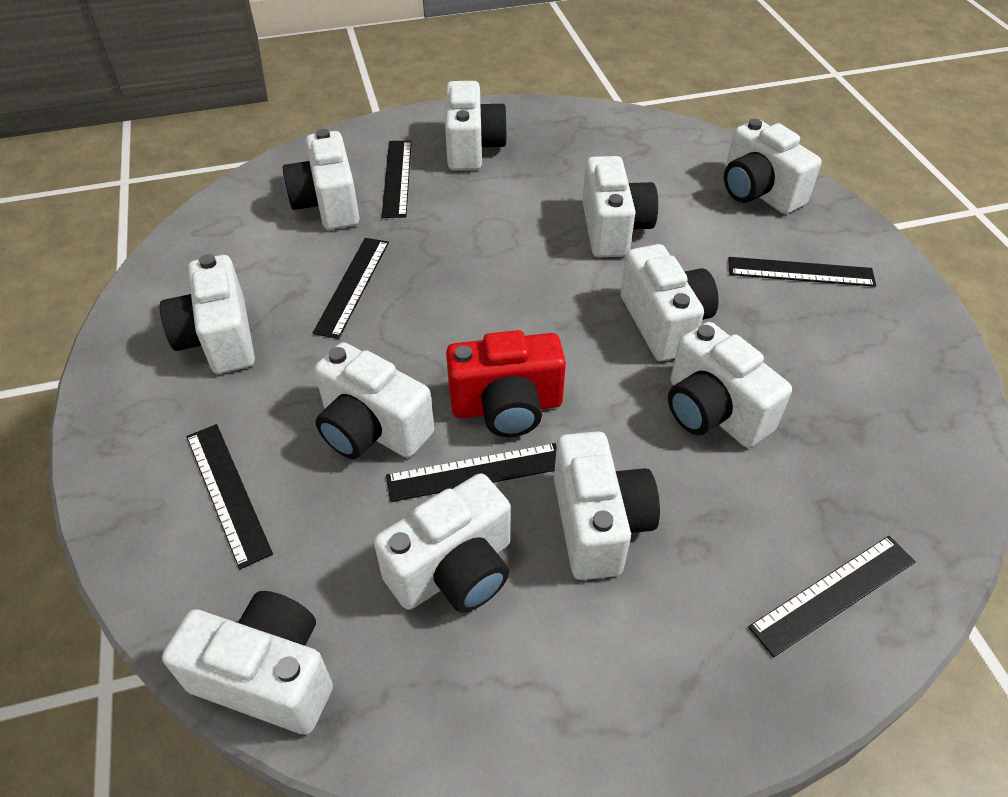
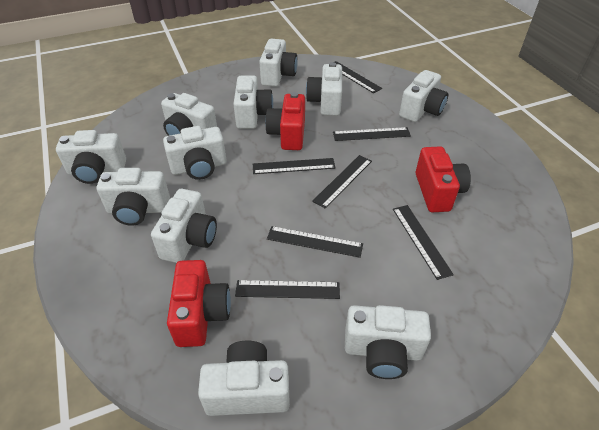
black ruler: [186,424,273,569] [313,238,389,339] [382,141,412,218] [386,443,557,502] [728,257,876,287] [748,536,916,657] = 6 -> [235,280,340,299] [253,158,336,174] [267,226,363,258] [312,155,372,209] [333,127,411,141] [335,61,382,93] [393,205,454,280] = 7
red camera: [446,330,566,437] = 1 -> [167,260,231,347] [265,92,305,150] [416,146,471,212] = 3

